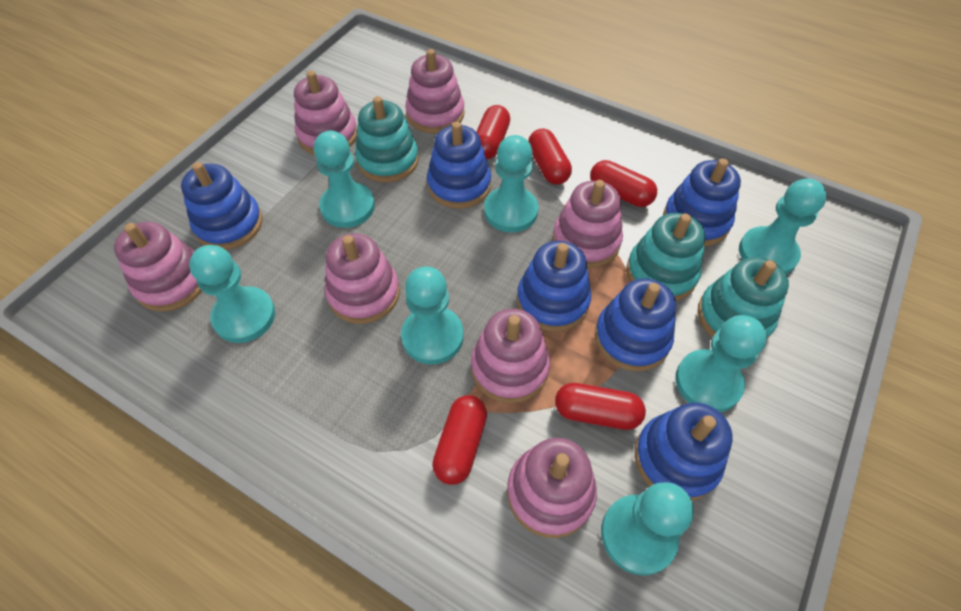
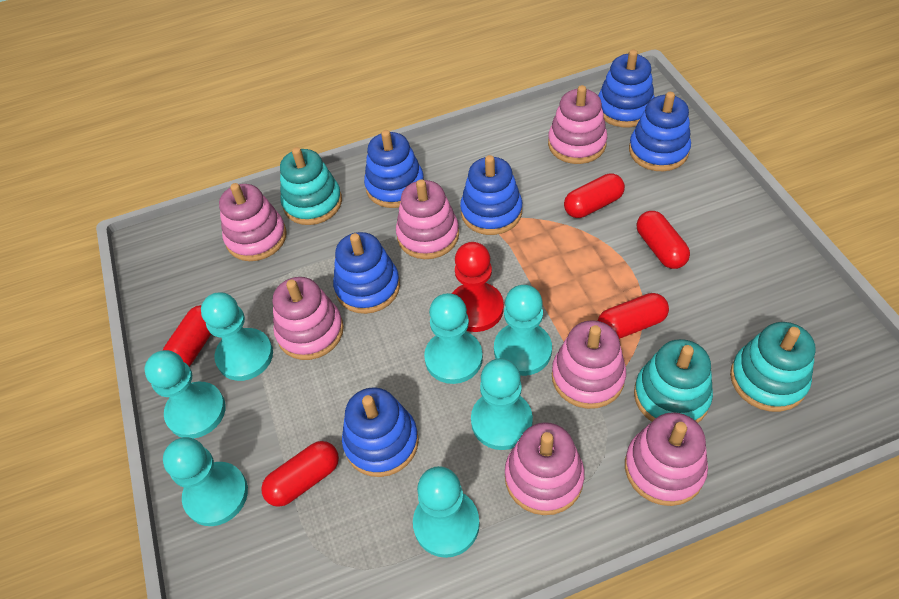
red pawn: none = 0 -> [452,242,504,332] = 1

